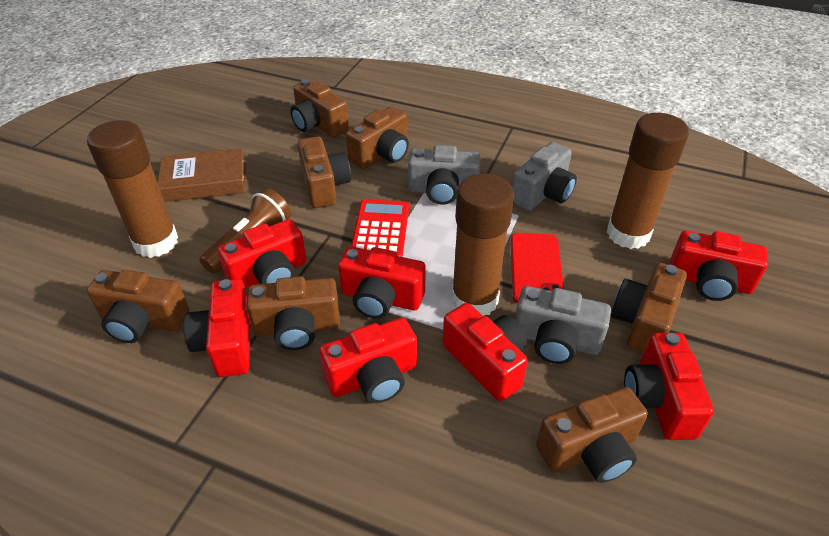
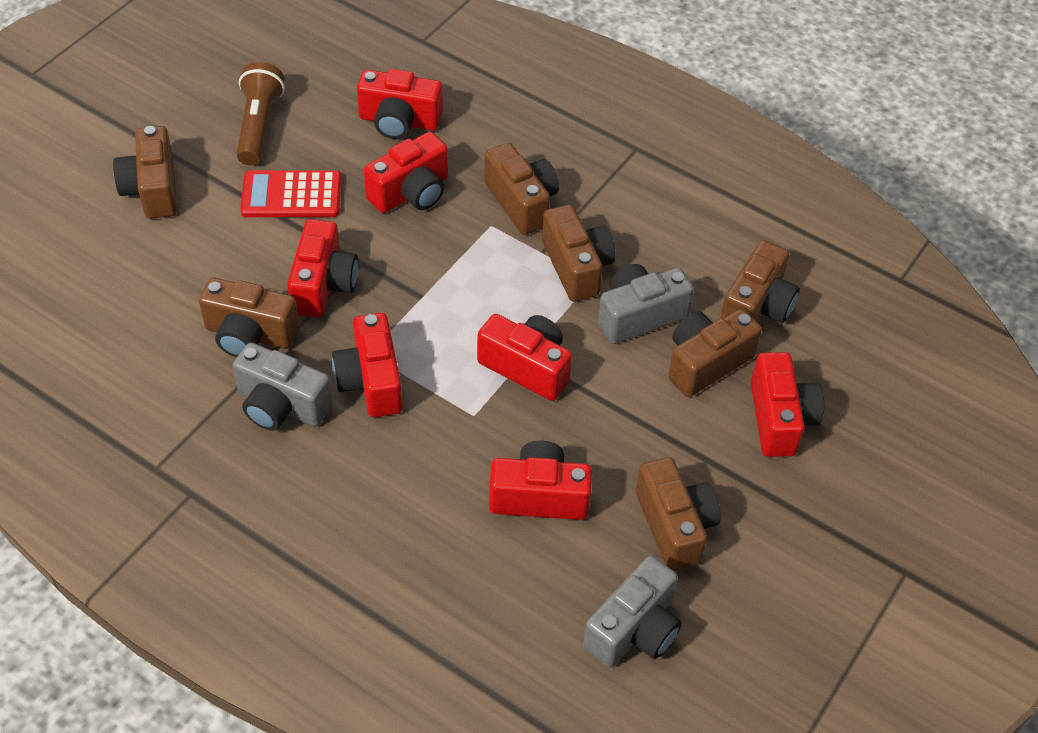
brown book: [158,148,246,202] = 1 -> none = 0
brown glue stick: [87,120,178,258] [452,173,514,316] [606,113,689,249] = 3 -> none = 0
red phone: [510,233,564,304] = 1 -> none = 0

